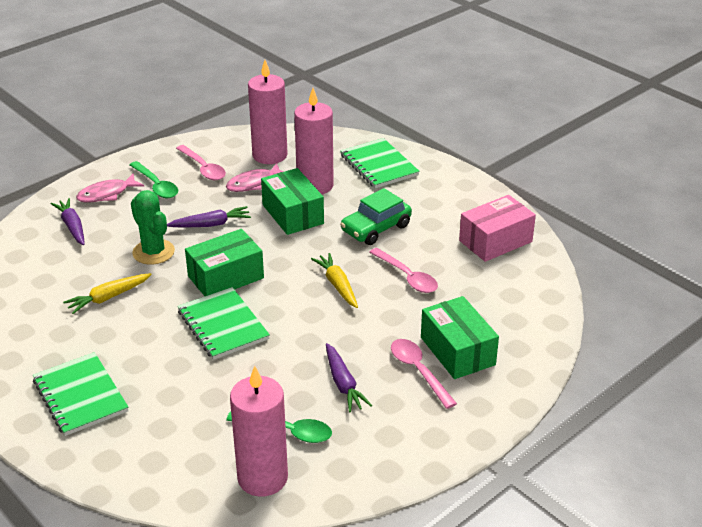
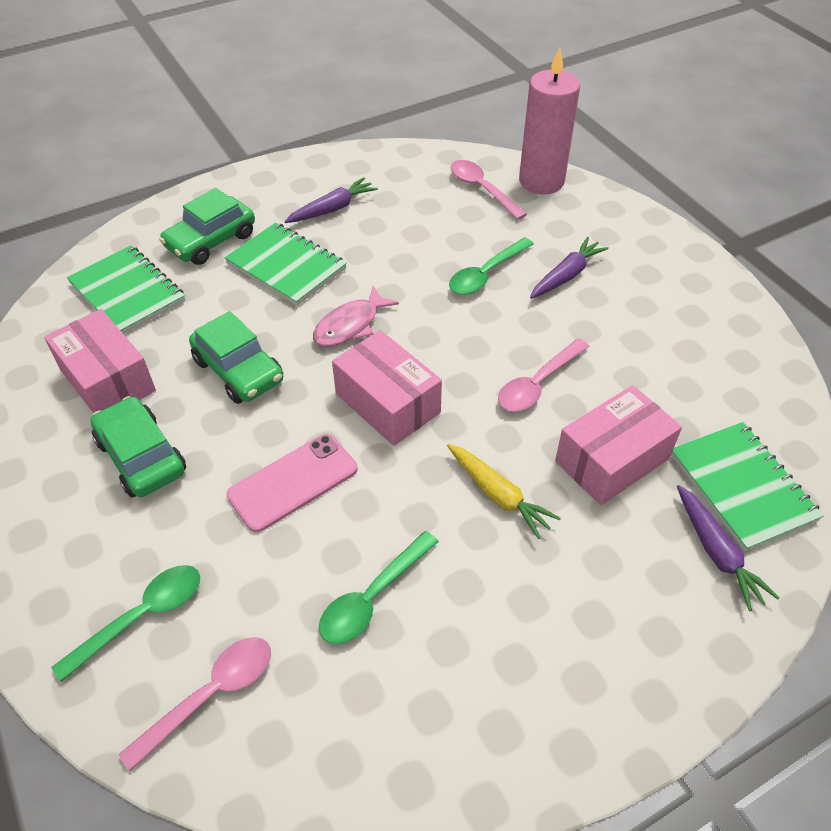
green box: [185,229,264,296] [261,168,324,235] [421,296,499,379] = 3 -> none = 0
green cactus: [131,190,175,265] = 1 -> none = 0
green car: [340,188,412,245] = 1 -> [91,396,186,498] [159,188,255,265] [189,311,283,404] = 3
green spoon: [129,161,178,198] [226,411,332,443] = 2 -> [51,565,200,682] [319,531,439,644] [449,237,534,295] = 3
pink box: [459,195,536,262] = 1 -> [44,309,156,413] [332,330,442,446] [555,385,682,505] = 3
pink candle: [230,366,288,497] [248,60,288,164] [294,88,334,194] = 3 -> [519,47,580,194] = 1
pink fish: [76,173,144,203] [226,163,284,192] = 2 -> [313,286,399,346] = 1
pink phone: none = 0 -> [226,434,358,532] = 1
yellow carrot: [63,273,152,314] [311,253,358,308] = 2 -> [447,444,561,539] = 1

